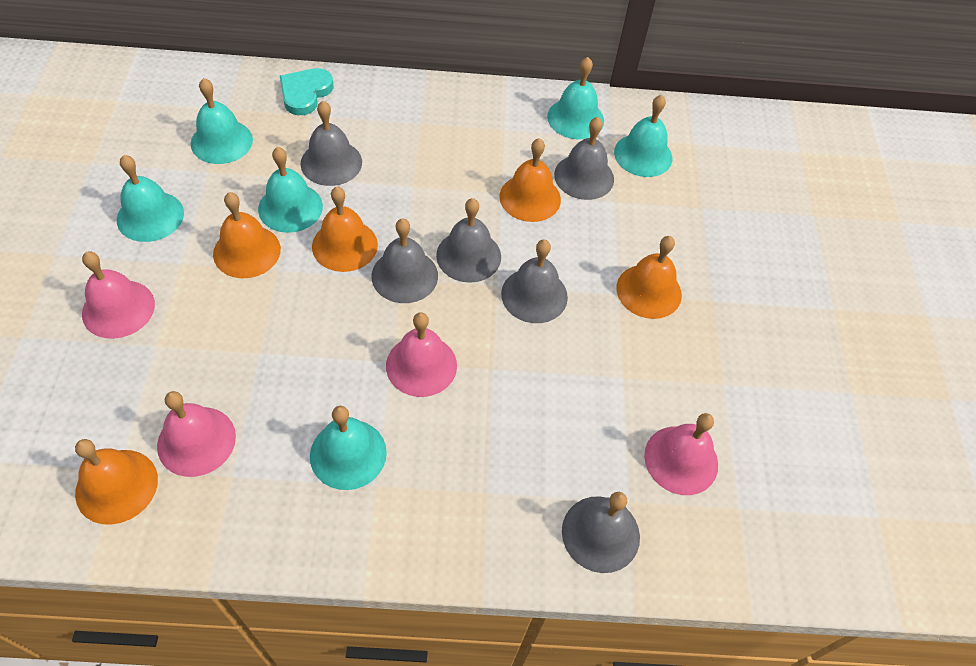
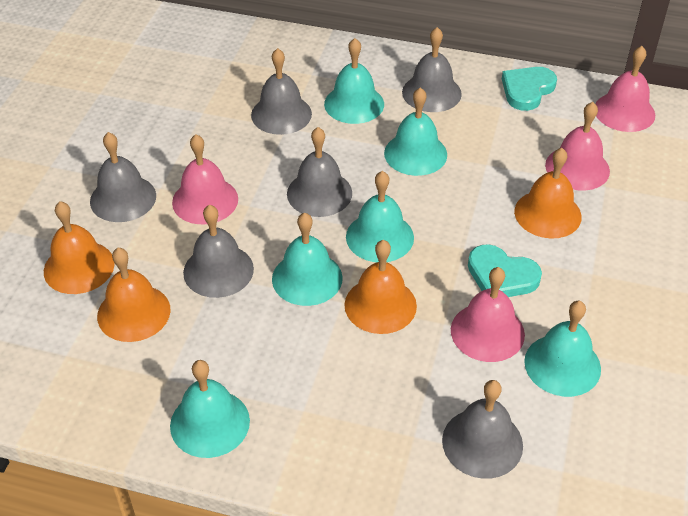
orange bell: [75,439,158,525] [213,192,281,278] [312,187,378,272] [499,138,561,222] [616,236,682,319] = 5 -> [44,201,115,294] [97,248,171,342] [344,240,417,334] [514,148,582,239] = 4
turquoise heart: [280,68,334,115] = 1 -> [468,244,542,297] [502,67,557,111] = 2

